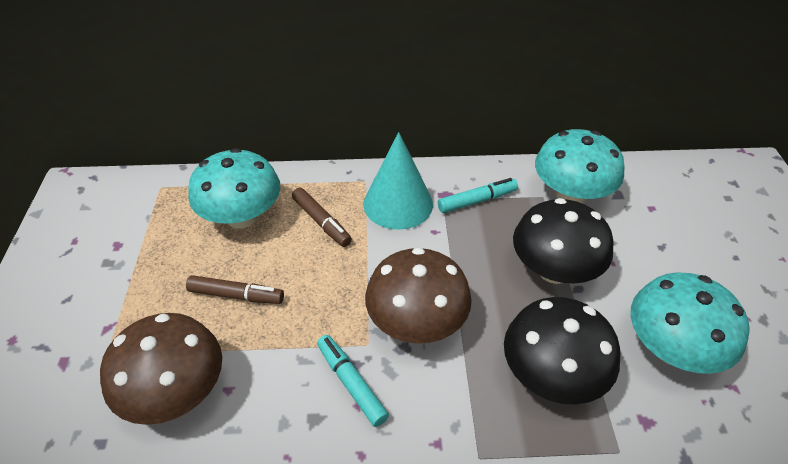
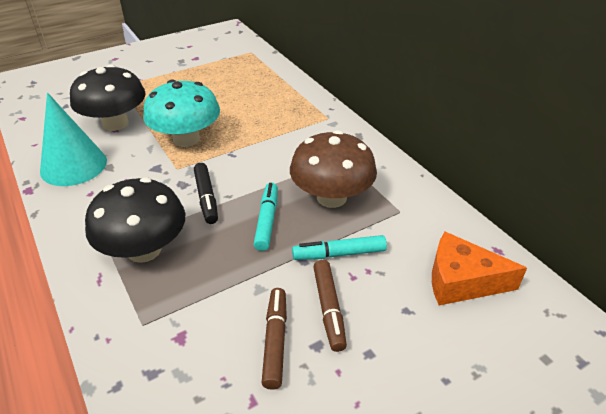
black marker: none = 0 -> [194,163,218,224] = 1
brown mushroom: [100,313,222,425] [365,248,472,344] = 2 -> [290,130,377,208] = 1
orange cheese: none = 0 -> [432,232,527,305] = 1
turquoise mushroom: [188,148,281,229] [535,129,625,203] [631,272,750,374] = 3 -> [143,79,220,147] = 1

